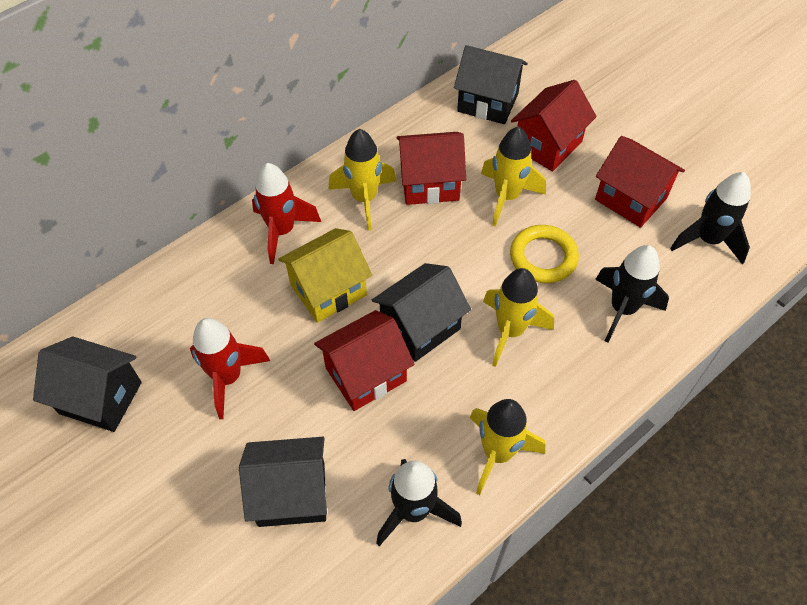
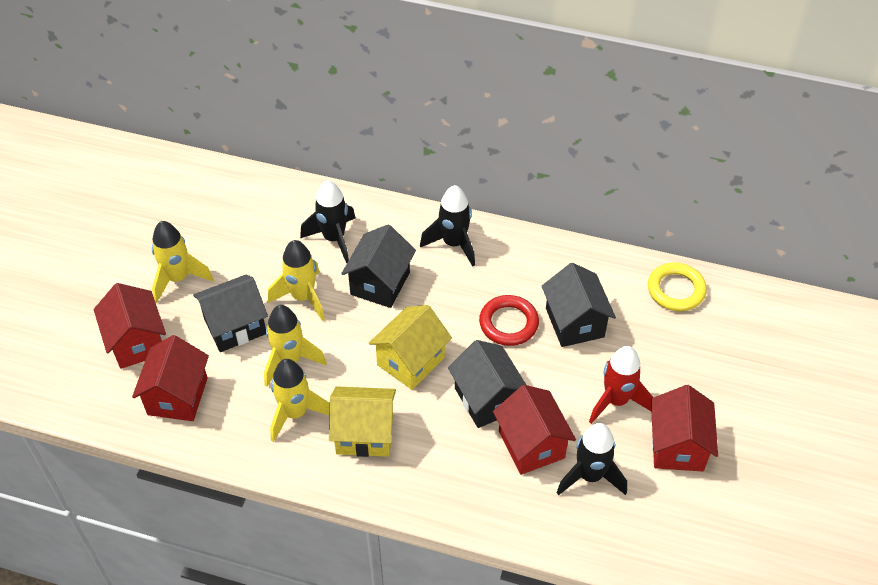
red ring: none = 0 -> [479,295,539,346] = 1
red rocket: [190,318,270,419] [252,163,321,264] = 2 -> [589,346,654,424] = 1
yellow house: [278,228,372,323] = 1 -> [329,386,396,457] [369,305,452,390] = 2

